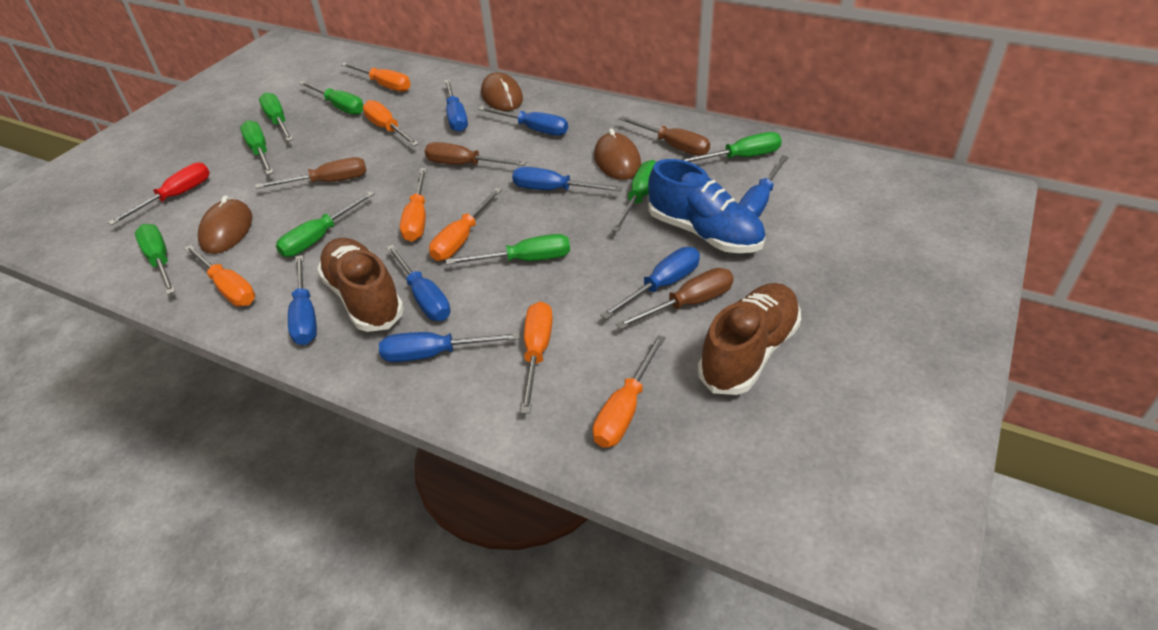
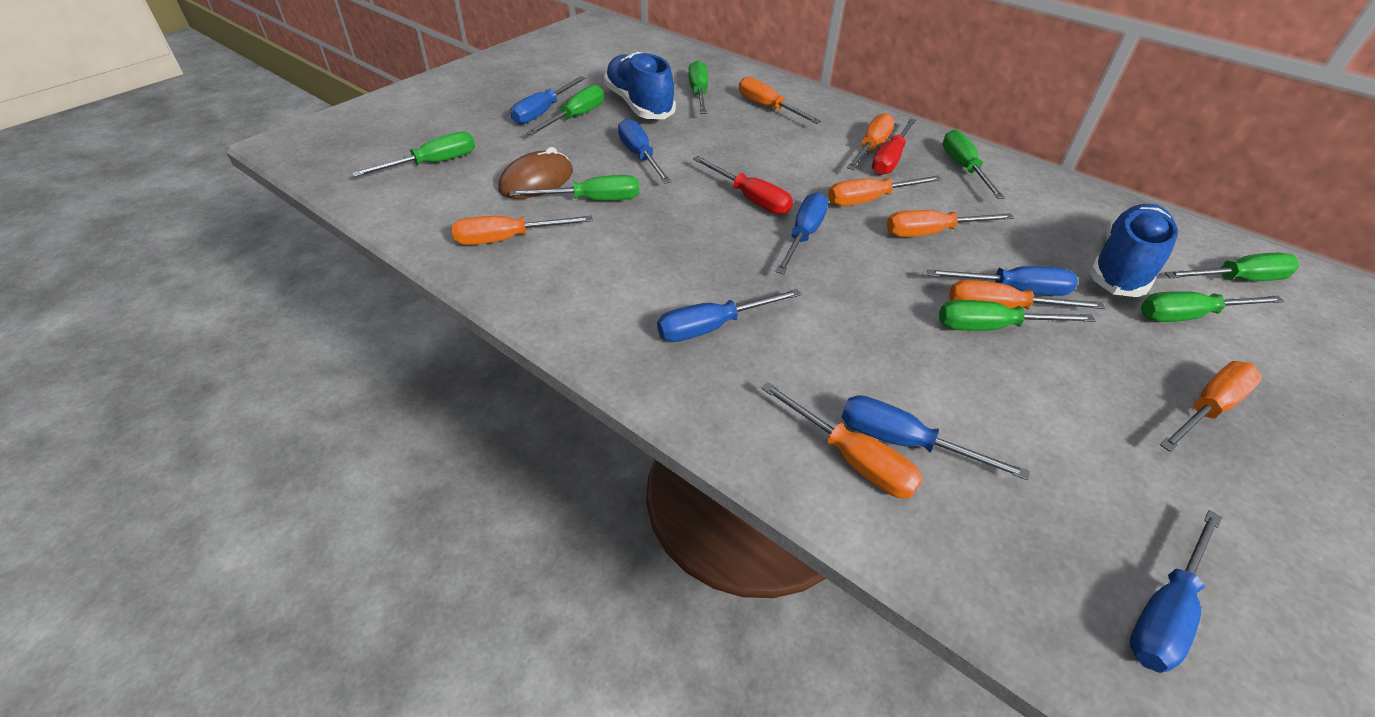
blue screwdriver: [288,255,317,345] [379,332,520,362] [386,245,451,321] [444,79,468,132] [478,106,568,136] [512,167,622,192] [600,247,700,319] [739,155,789,218] = 8 -> [510,76,585,125] [618,118,672,184] [657,289,801,342] [776,192,829,274] [842,395,1030,480] [927,266,1077,296] [1130,510,1222,673] = 7
blue shoe: [648,159,766,253] = 1 -> [604,52,676,119] [1089,204,1178,297] = 2
brown mouse: [198,195,252,254] [481,72,523,111] [594,129,641,180] = 3 -> [498,147,573,199] = 1
brown screwdriver: [256,157,366,189] [425,142,526,166] [616,268,734,329] [619,116,710,156] = 4 -> none = 0
brown shoe: [317,238,404,332] [698,283,801,395] = 2 -> none = 0
orange screwdriver: [184,245,255,306] [341,62,411,92] [363,100,419,146] [400,168,427,242] [429,188,502,261] [521,301,553,414] [593,335,665,448] = 7 -> [451,216,593,245] [739,77,821,124] [761,382,923,498] [828,175,942,206] [847,113,895,170] [887,210,1014,237] [950,280,1105,310] [1160,361,1262,452] = 8
red screwdriver: [108,162,210,225] = 1 -> [693,156,793,215] [872,118,916,175] = 2

